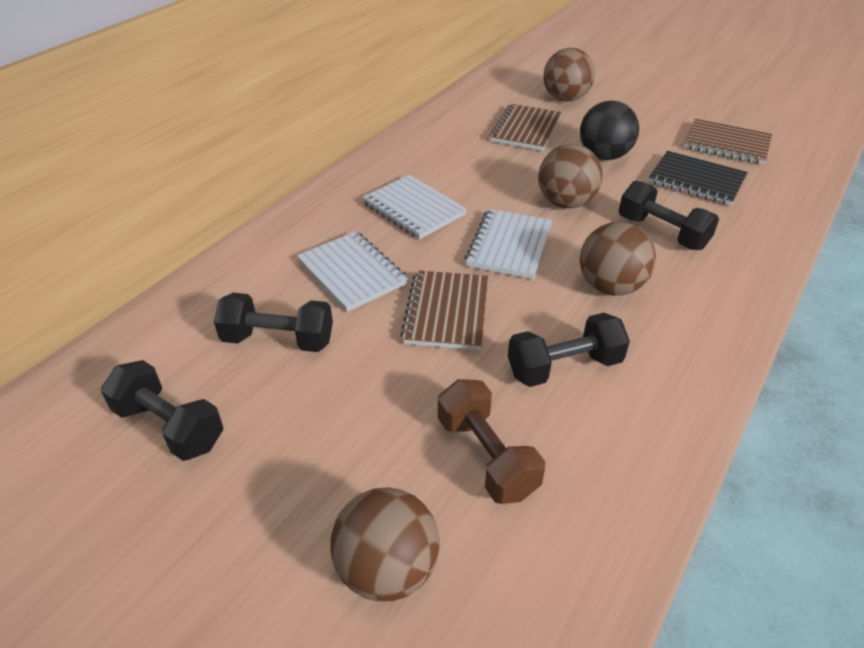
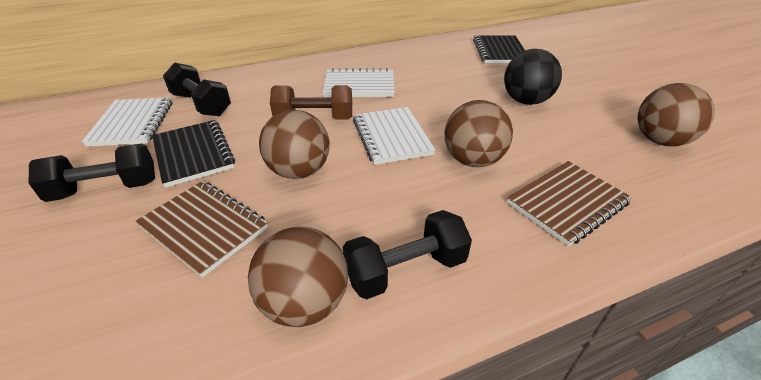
black dumbbell: [101,360,223,461] [214,293,333,352] [508,313,630,387] [619,180,719,250] = 4 -> [29,143,155,202] [163,62,231,116] [343,210,472,299] = 3
black notebook: [648,151,748,206] = 1 -> [152,120,235,188] [473,35,525,63] = 2
brown notebook: [400,270,488,350] [490,104,562,151] [684,119,772,165] = 3 -> [135,181,268,278] [507,161,632,246] = 2

